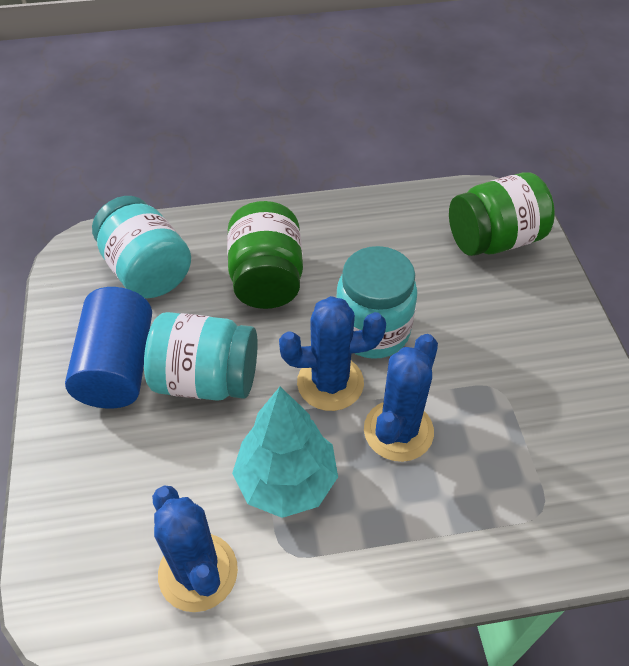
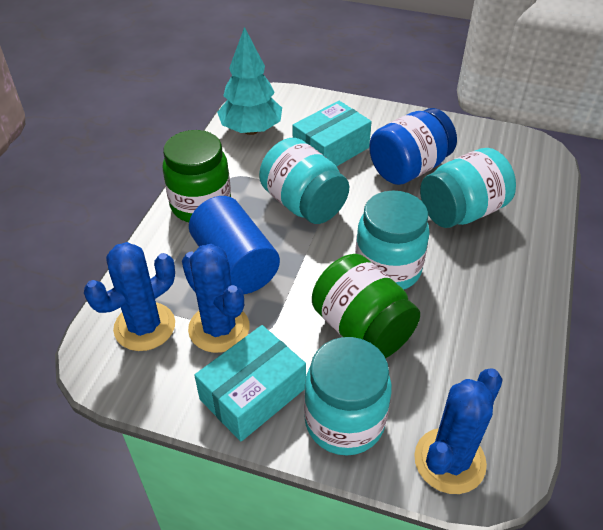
blue jar: none = 0 -> [369,108,457,185] = 1
turquoise box: none = 0 -> [194,325,306,442] [292,101,372,166] = 2
turquoise jar: [92,196,191,298] [144,312,258,401] [336,246,417,359] = 3 -> [259,138,349,224] [304,337,392,455] [355,191,430,289] [420,148,516,228] = 4

